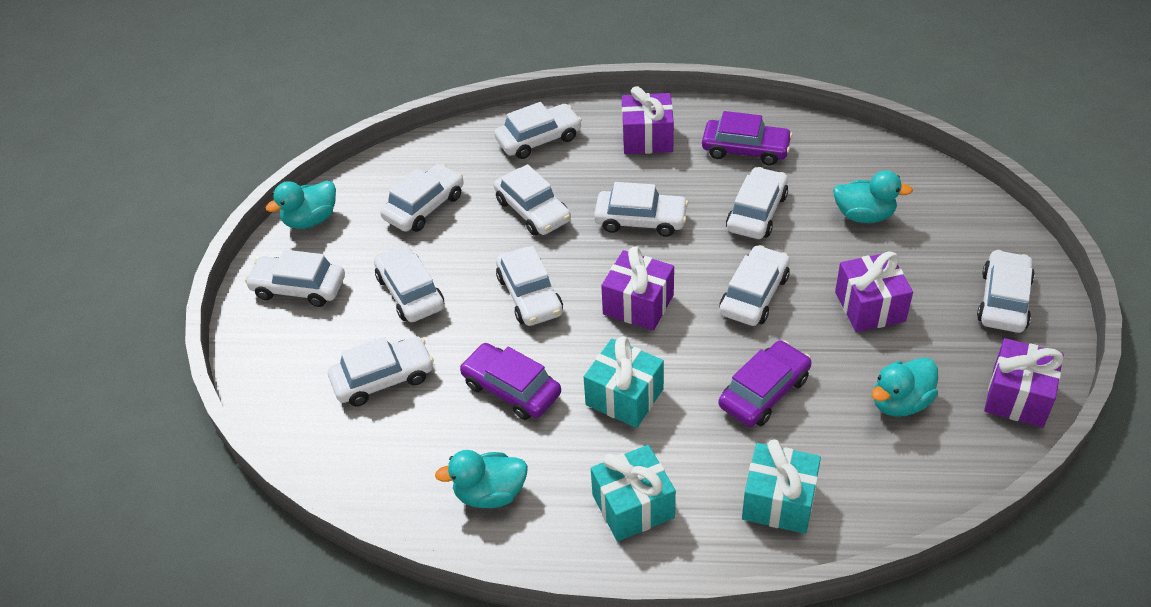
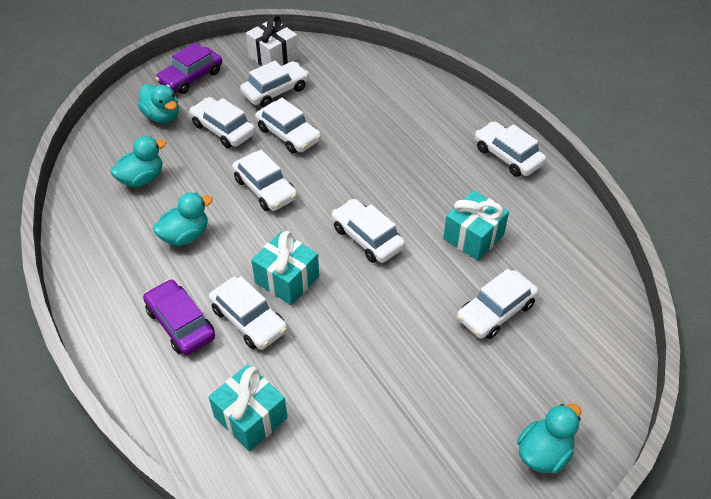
purple car: [460,343,561,420] [702,111,793,165] [719,340,812,427] = 3 -> [143,279,215,355] [156,42,222,94] = 2
purple gift: [601,246,674,331] [622,86,674,154] [835,251,913,332] [984,338,1064,427] = 4 -> none = 0
white car: [245,250,345,307] [328,336,434,407] [374,245,444,322] [380,164,464,232] [494,102,582,159] [494,164,571,236] [496,246,563,326] [594,182,688,237] [720,245,790,326] [726,167,788,239] [977,250,1035,333] = 11 -> [189,97,255,148] [209,277,287,350] [232,150,297,211] [240,61,309,107] [255,98,321,154] [332,199,405,263] [457,269,539,339] [475,121,546,177] = 8
white gift: none = 0 -> [246,15,299,66] = 1

